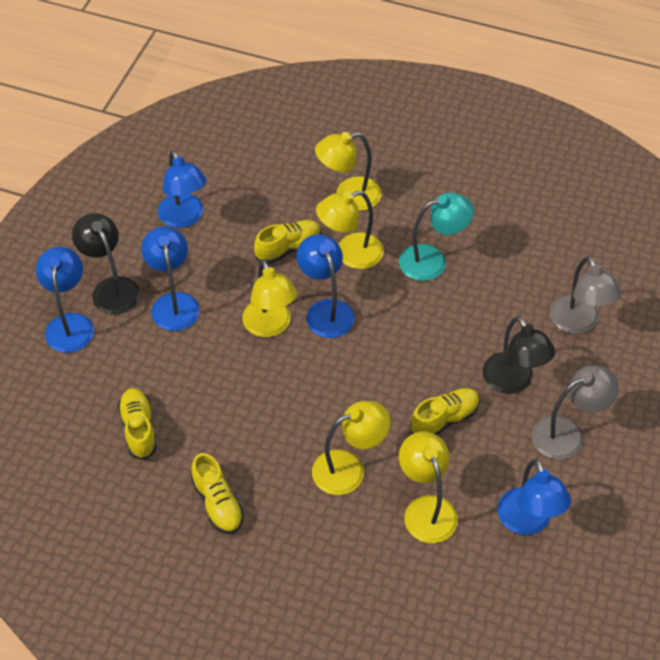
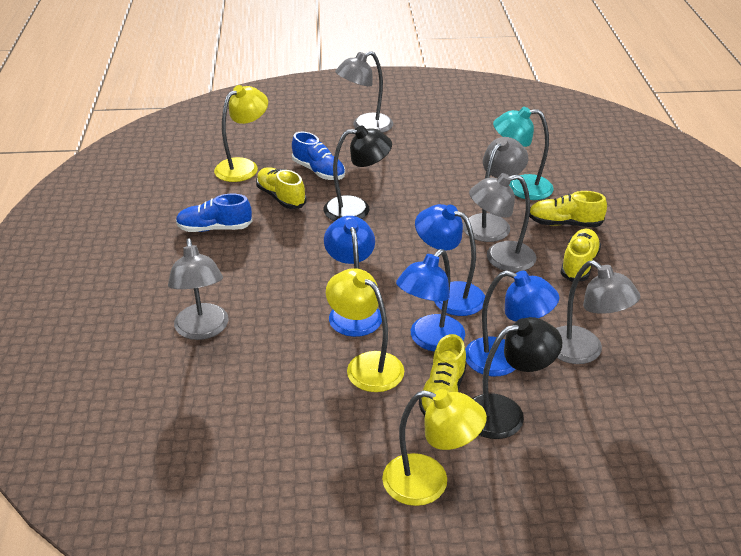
blue lamp: [36,247,94,353] [141,226,200,331] [158,150,206,228] [297,234,355,338] [497,459,571,535] = 5 -> [324,216,382,337] [396,249,465,352] [415,204,485,316] [465,271,559,376] = 4
blue shoe: none = 0 -> [176,194,252,232] [292,132,345,180] = 2
grey lamp: [532,365,619,460] [550,256,622,334] = 2 -> [168,238,228,340] [335,51,393,133] [463,137,528,242] [469,173,536,272] [556,260,640,364] = 5
yellow lamp: [242,260,297,337] [312,401,390,495] [315,132,382,211] [316,191,384,269] [399,431,458,543] = 5 -> [214,85,268,182] [326,268,404,392] [382,389,487,506] = 3

